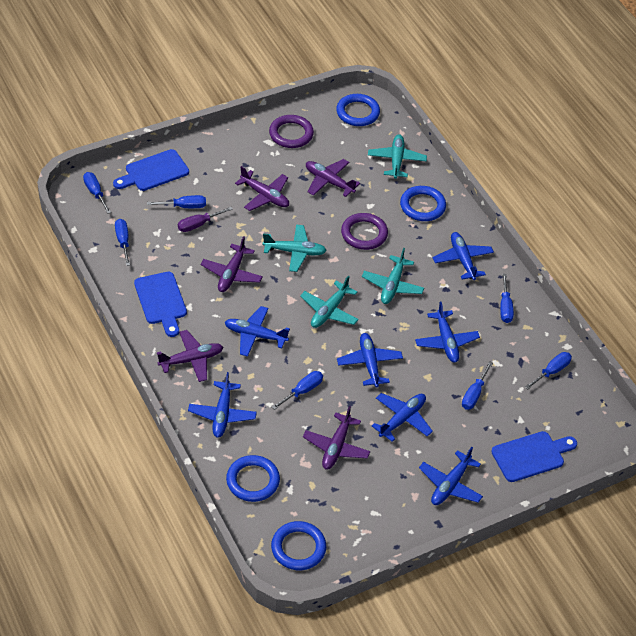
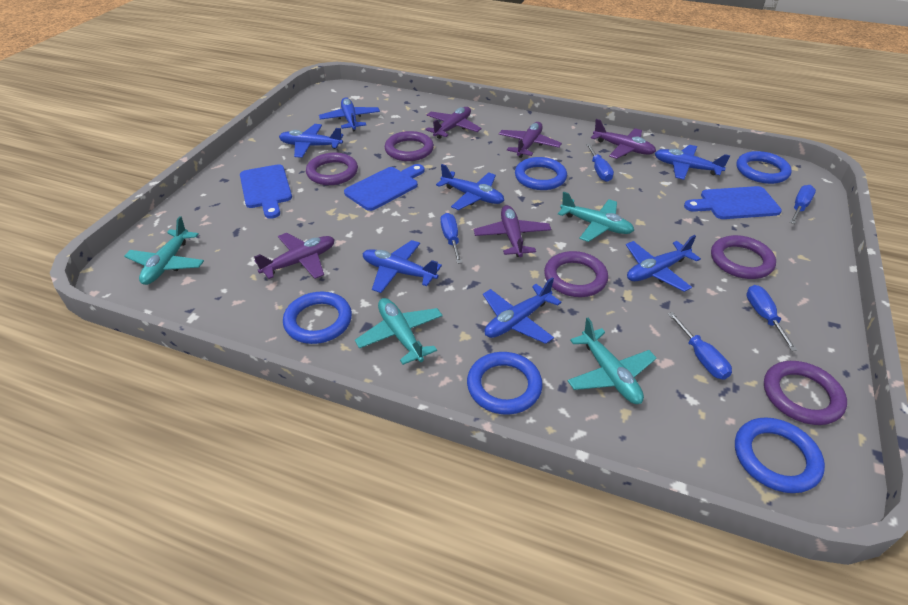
blue ring: [226,455,280,502] [271,521,326,570] [336,94,380,126] [400,186,446,221] = 4 -> [283,292,352,344] [467,352,543,415] [515,157,567,190] [735,417,825,493] [736,151,792,184] = 5
blue screwdriver: [83,172,111,214] [115,219,130,266] [147,195,206,208] [272,371,323,410] [462,361,493,410] [500,274,514,323] [525,352,572,389] = 7 -> [440,213,462,264] [586,143,614,182] [668,312,732,380] [746,285,797,351] [790,185,816,224] = 5
purple ring: [269,115,314,148] [341,213,388,250] = 2 -> [306,153,358,185] [385,131,434,161] [544,251,608,297] [711,235,776,279] [764,361,847,425] = 5
purple screwdriver: [178,207,233,232] = 1 -> none = 0

